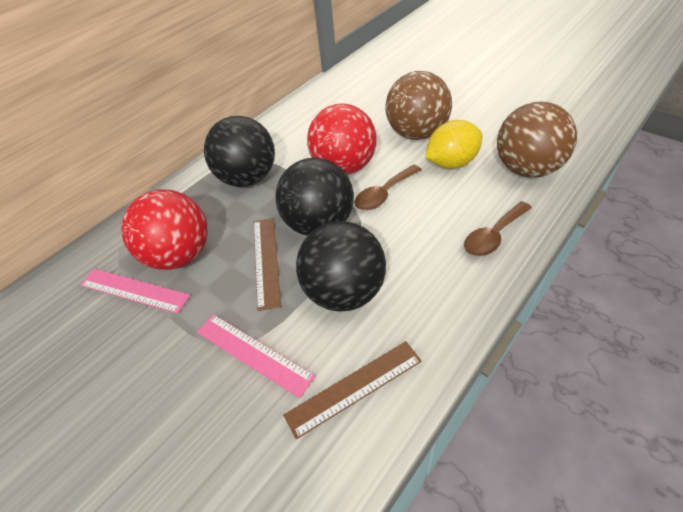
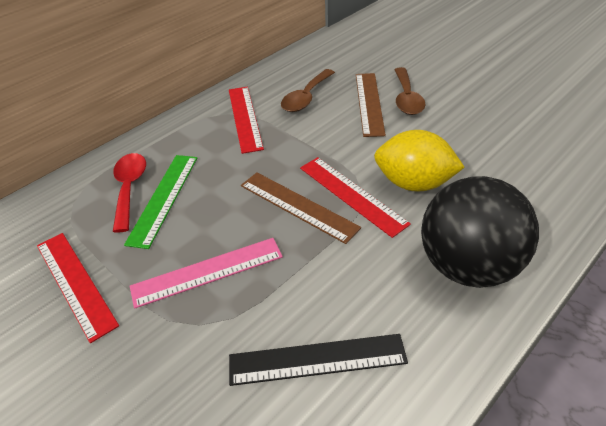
black ball: [204,116,275,187] [276,158,354,236] [296,221,386,312] = 3 -> [421,176,539,288] = 1
black ruler: none = 0 -> [229,334,408,386] = 1
brown ball: [386,71,452,140] [497,101,577,178] = 2 -> none = 0
green ruler: none = 0 -> [124,155,197,249] = 1
pink ruler: [80,269,190,314] [197,314,316,398] = 2 -> [130,238,283,309] = 1
red ball: [121,190,208,270] [307,103,376,175] = 2 -> none = 0
red ruler: none = 0 -> [37,233,119,343] [229,87,264,154] [300,157,411,238] = 3
red spoon: none = 0 -> [113,153,146,232] = 1

